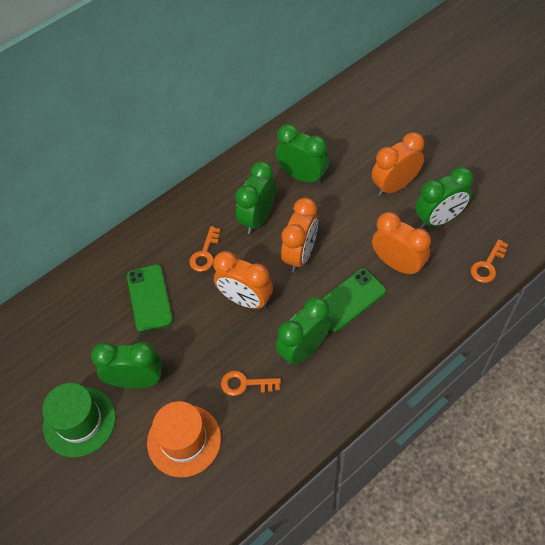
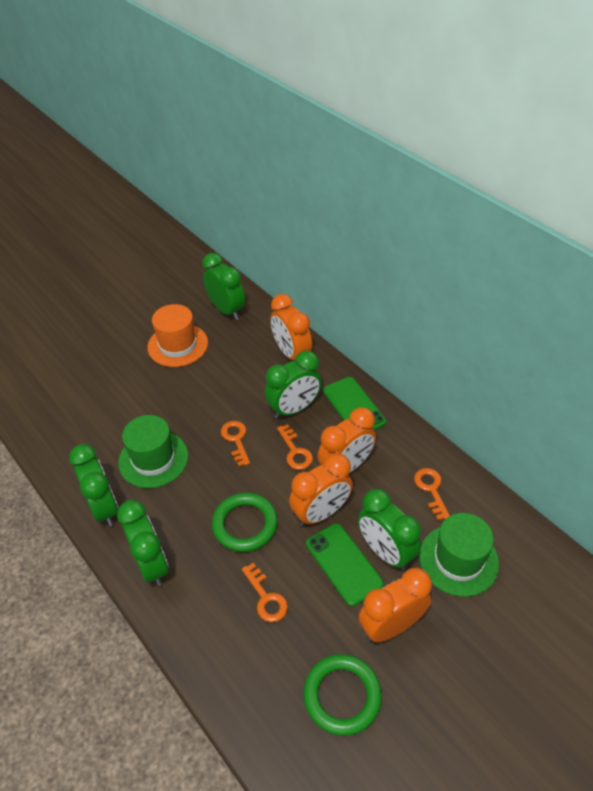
green hat: [42,383,116,457] = 1 -> [118,415,188,488] [419,513,499,597] = 2
green ring: none = 0 -> [212,493,278,552] [303,654,382,736] = 2
orange key: [189,226,220,272] [221,371,281,396] [471,239,508,283] = 3 -> [221,421,250,466] [242,563,288,622] [277,424,313,470] [414,468,450,520] = 4

